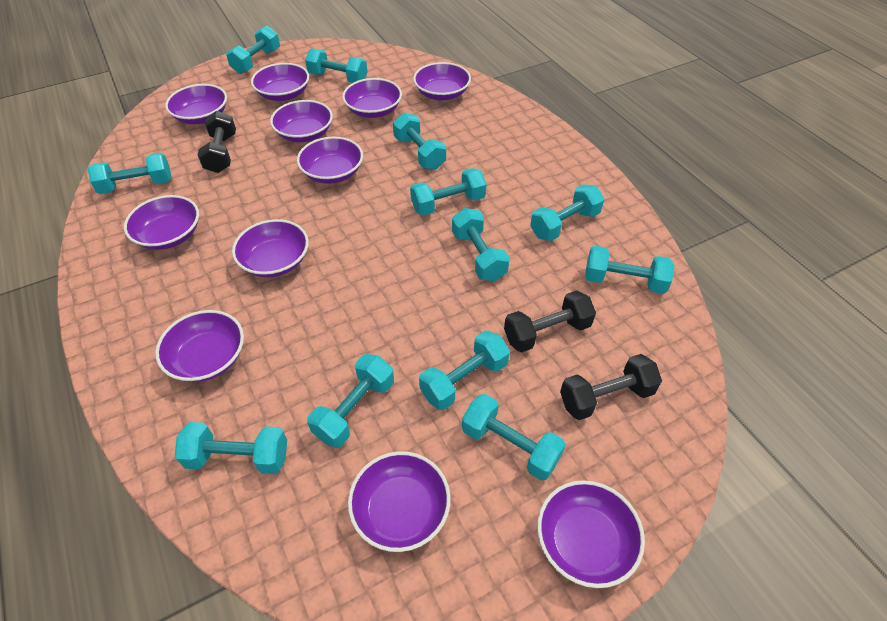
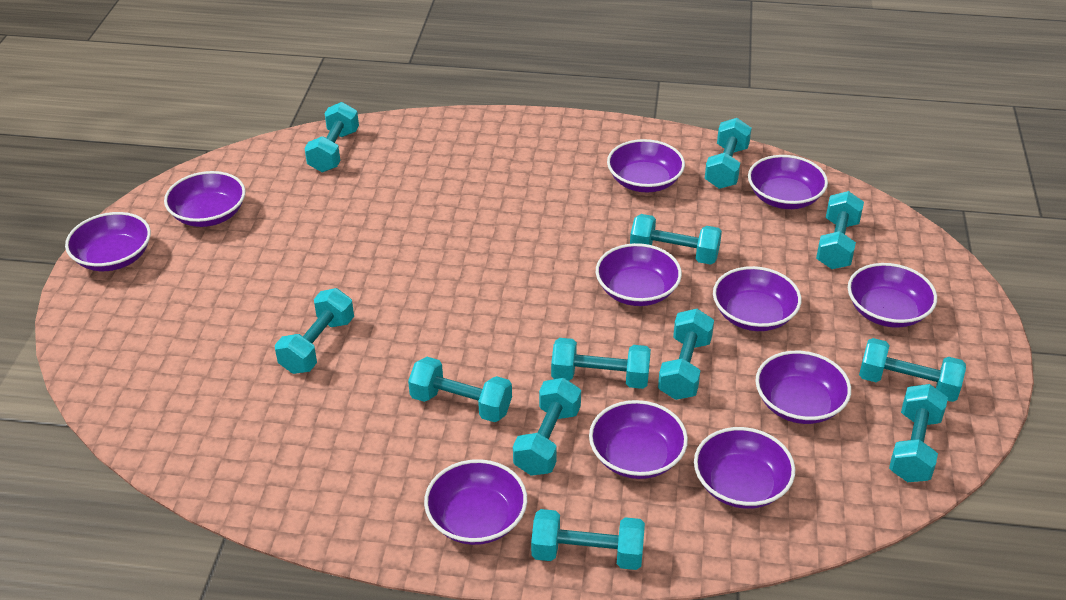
black dumbbell: [198,111,236,173] [504,290,596,352] [560,354,662,420] = 3 -> none = 0

